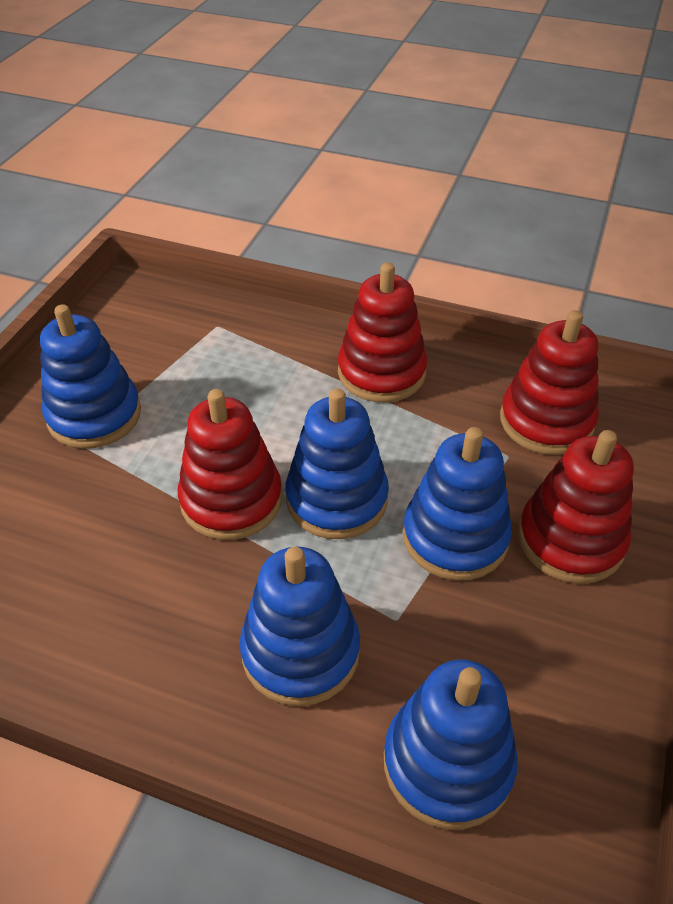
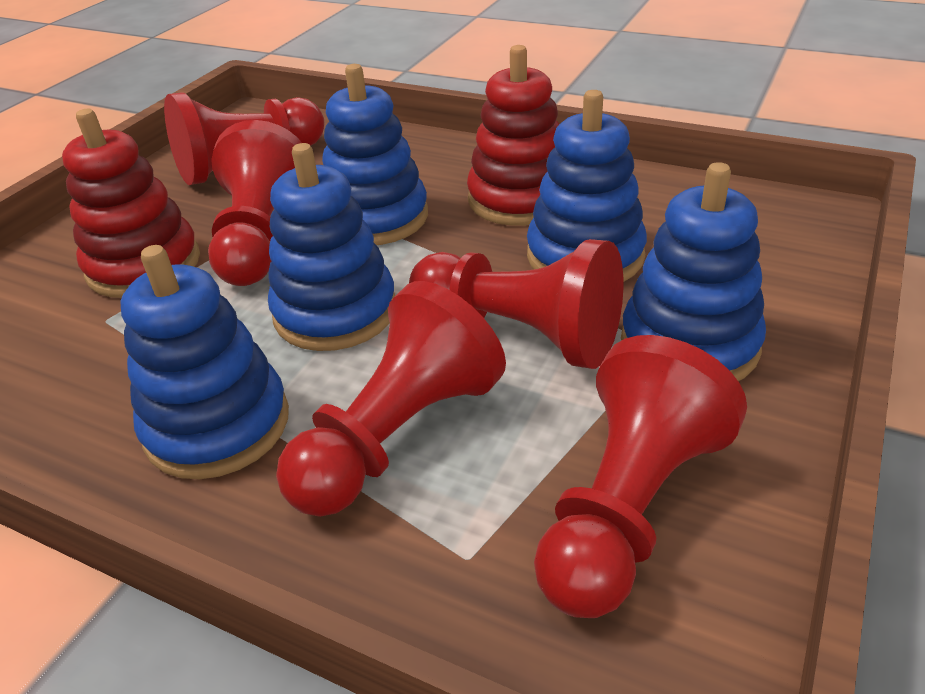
red pawn: none = 0 -> [164,92,325,185] [208,120,302,286] [276,281,506,517] [409,239,623,369] [534,335,747,618] = 5
red stacking toy: [178,389,282,540] [338,262,428,403] [500,310,599,455] [518,430,634,584] = 4 -> [62,109,200,298] [467,45,559,226] = 2

